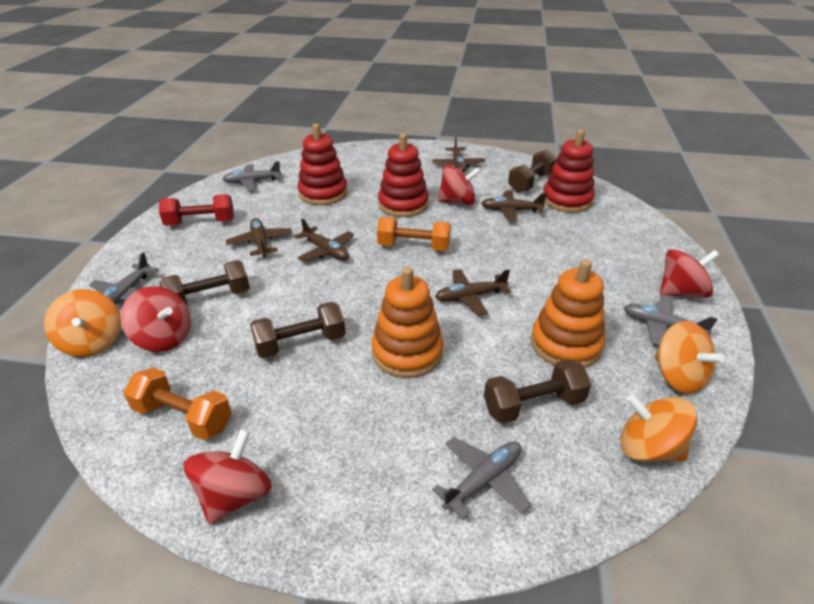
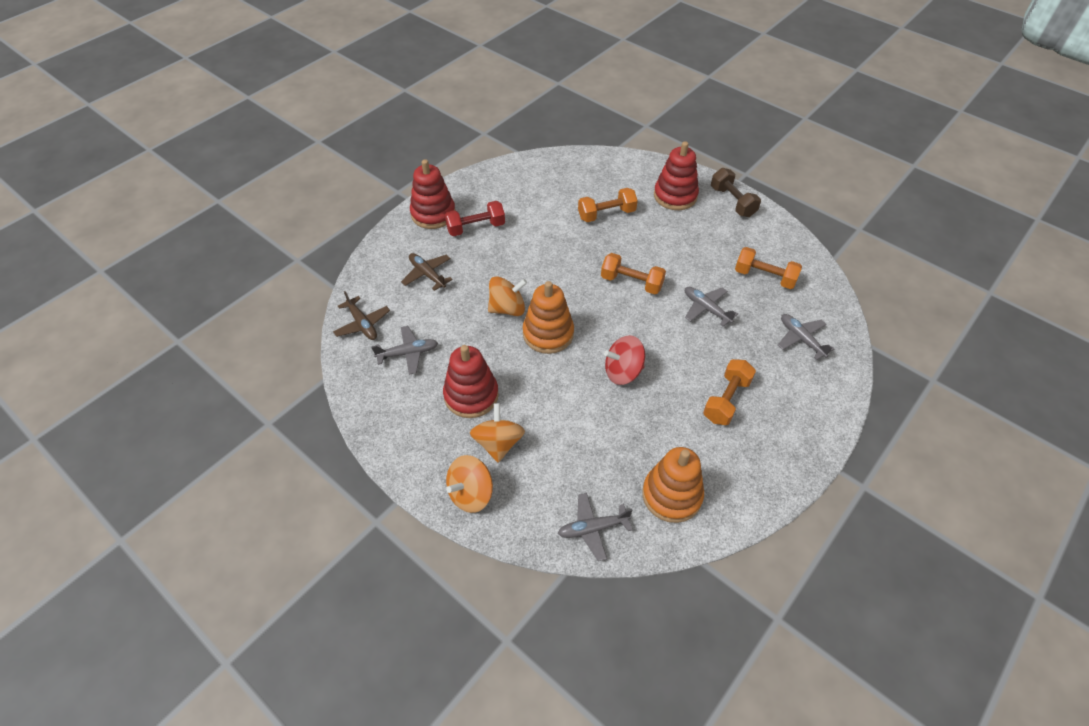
brown dumbbell: [159,260,250,304] [250,302,345,358] [484,359,591,424] [508,149,557,193] = 4 -> [711,168,761,217] = 1
brown plane: [226,218,292,257] [294,219,354,262] [432,137,485,173] [435,269,511,316] [481,190,547,222] = 5 -> [333,291,390,340] [401,253,453,291] = 2
orange dumbbell: [123,367,232,440] [377,217,451,251] = 2 -> [578,188,638,222] [601,253,666,294] [703,359,756,425] [735,247,802,289] = 4
red spinning top: [120,286,191,352] [183,429,272,525] [438,165,481,205] [660,249,719,298] = 4 -> [604,335,645,385] = 1

